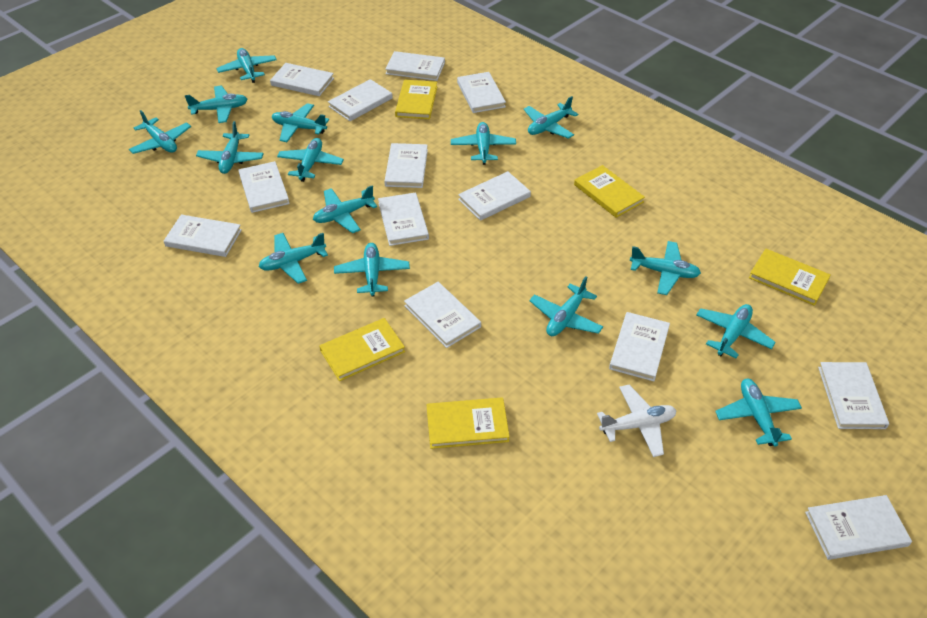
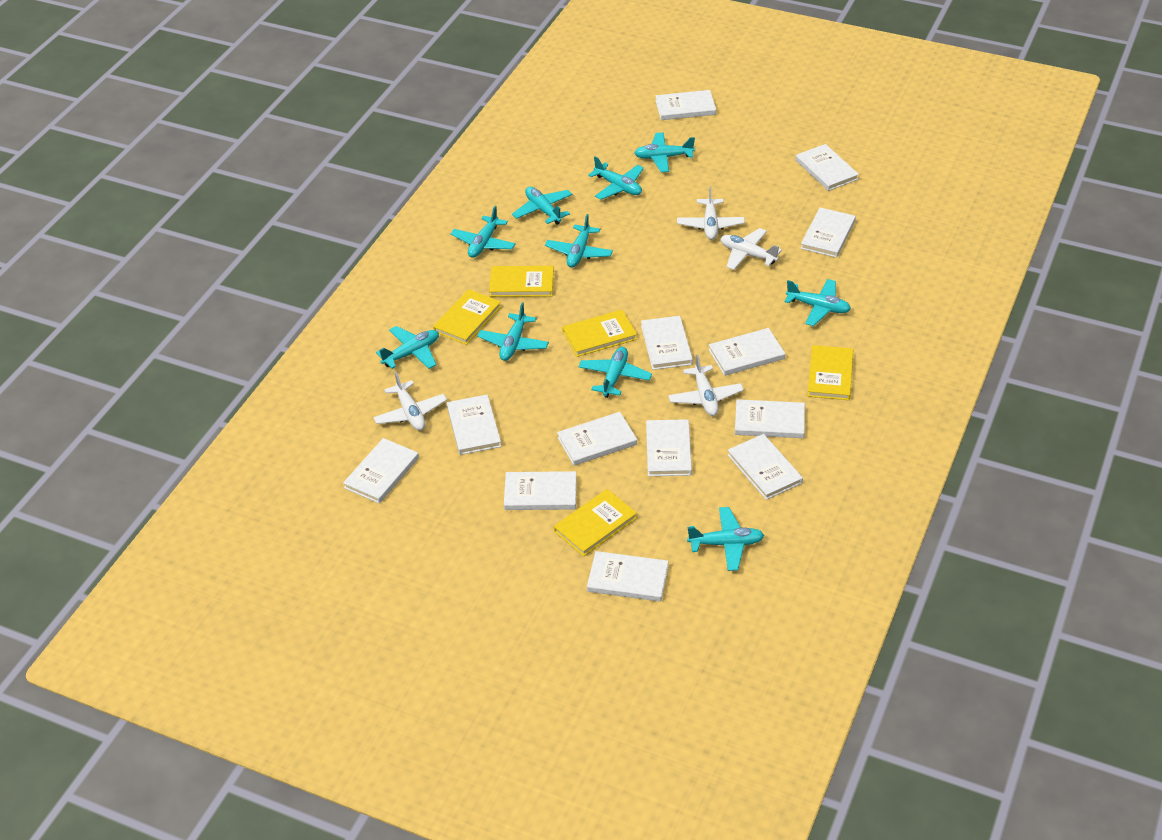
turquoise plane: [129,110,191,154] [185,85,248,123] [196,121,264,174] [216,48,277,83] [259,233,328,284] [272,103,329,142] [277,138,344,182] [313,185,377,233] [334,243,410,297] [451,122,516,165] [524,96,578,139] [529,276,603,336] [630,241,701,295] [696,304,776,358] [715,379,802,447] = 15 -> [376,326,439,369] [451,206,516,258] [477,302,549,361] [512,187,573,225] [545,214,613,268] [578,347,652,398] [588,156,644,200] [634,132,695,172] [687,507,764,571] [785,279,851,326] = 10
white plane: [597,385,677,457] = 1 -> [373,372,447,431] [668,354,744,416] [677,186,745,240] [721,228,782,270] = 4

